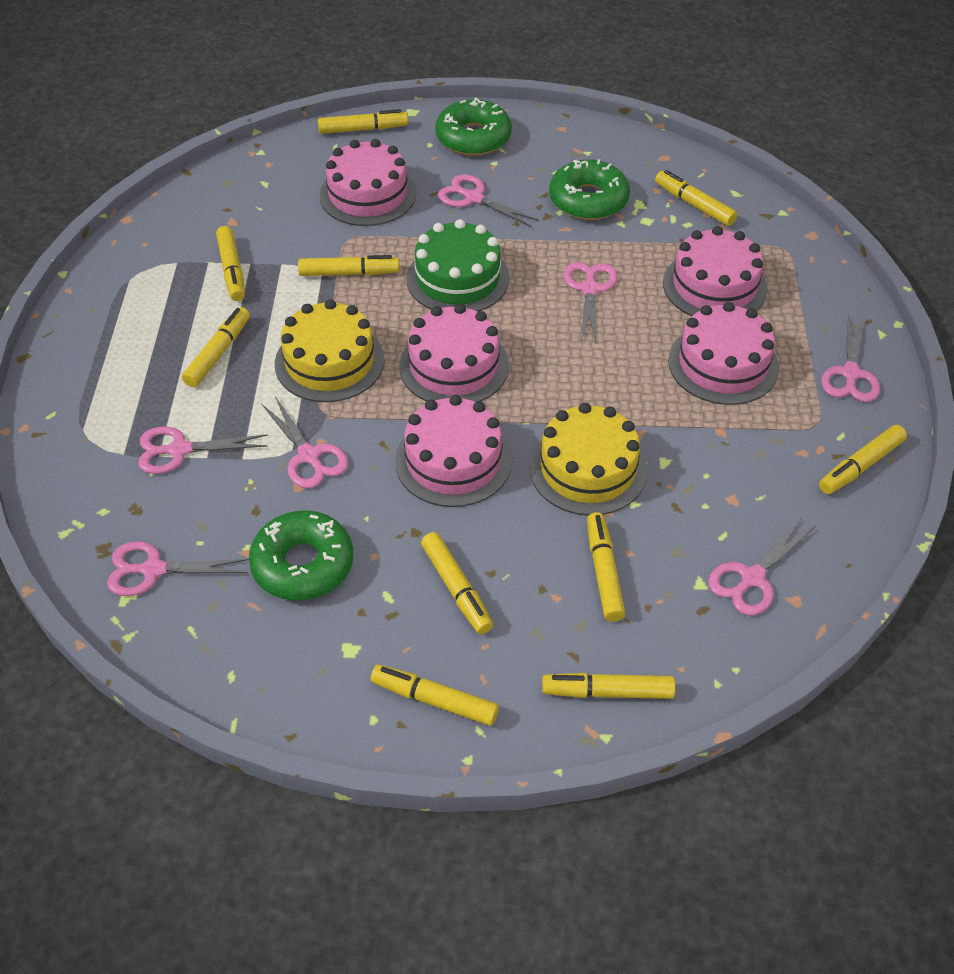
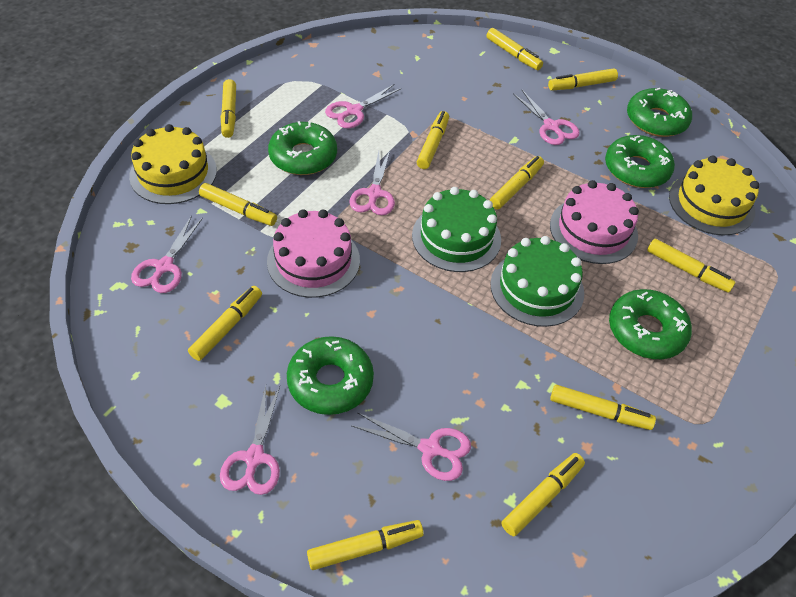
green cake: [406,219,510,312] = 1 -> [412,187,501,272] [490,236,584,327] = 2
green donut: [249,510,353,601] [435,98,512,156] [549,159,630,220] = 3 -> [268,121,337,175] [287,336,374,415] [605,135,675,188] [609,289,692,359] [627,88,692,137] = 5
pink cake: [319,139,416,226] [395,395,512,507] [399,304,509,402] [663,226,768,316] [668,302,779,405] = 5 -> [267,209,360,298] [550,180,639,264] = 2
pink scissors: [107,541,249,596] [138,426,268,474] [261,396,349,489] [438,174,539,227] [564,262,618,342] [708,518,815,615] [821,315,880,402] = 7 -> [131,215,203,293] [220,386,280,495] [325,84,402,128] [349,151,395,215] [351,412,471,481] [513,90,580,145] = 6
yellow marker: [182,307,250,387] [216,226,245,301] [298,255,400,276] [318,109,408,134] [371,665,499,726] [421,532,493,634] [542,673,676,699] [587,512,626,622] [655,170,737,226] [819,425,907,494] = 10 -> [188,286,262,361] [199,183,277,226] [221,79,236,138] [307,520,424,570] [417,111,449,169] [486,28,543,70] [490,156,544,209] [501,453,585,536] [548,68,618,90] [550,385,656,430] [647,238,736,293] = 11

